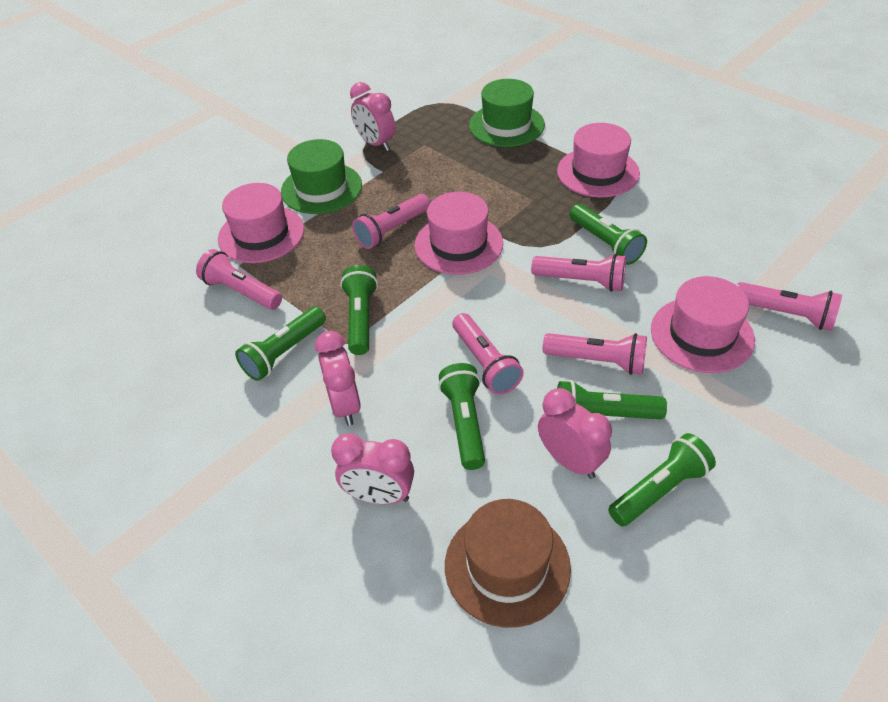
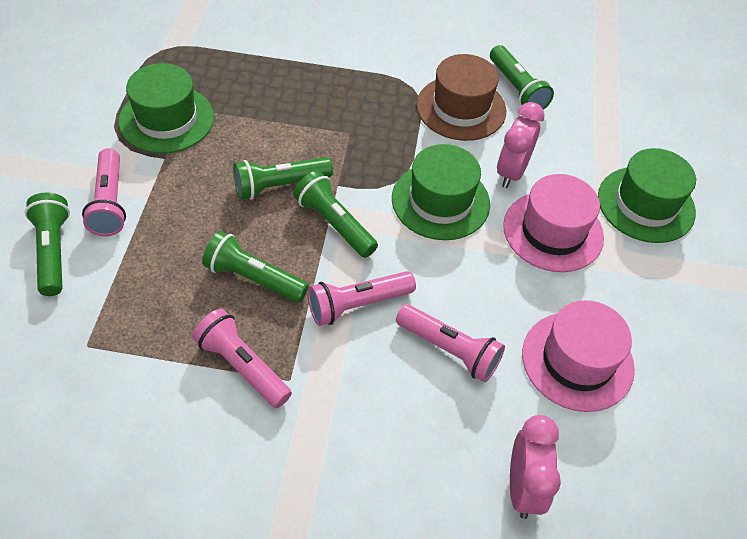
green flashlight: [235,307,326,381] [340,265,378,355] [438,363,485,470] [557,380,667,419] [569,204,647,265] [608,433,716,527] = 6 -> [25,192,70,296] [202,231,309,303] [233,157,333,200] [293,171,378,258] [490,45,554,110] = 5
green hat: [281,139,362,214] [469,79,545,147] = 2 -> [119,63,214,153] [392,144,490,240] [598,148,696,243] = 3
pink clock: [315,331,361,426] [331,433,414,504] [350,82,395,151] [538,388,612,479] = 4 -> [497,102,545,188] [510,415,561,519] = 2
pink flashlight: [196,249,282,310] [352,194,430,249] [452,313,524,395] [531,254,626,292] [543,333,647,375] [737,282,842,331] = 6 -> [82,148,126,236] [192,309,292,408] [308,271,416,326] [396,304,505,382] = 4
pink hat: [218,183,304,263] [415,192,503,275] [557,123,640,198] [651,276,755,373] = 4 -> [503,174,604,272] [522,300,635,412] = 2

